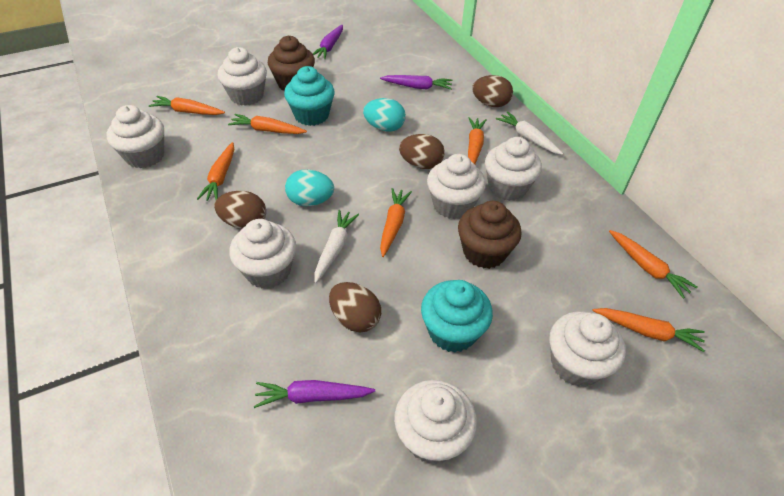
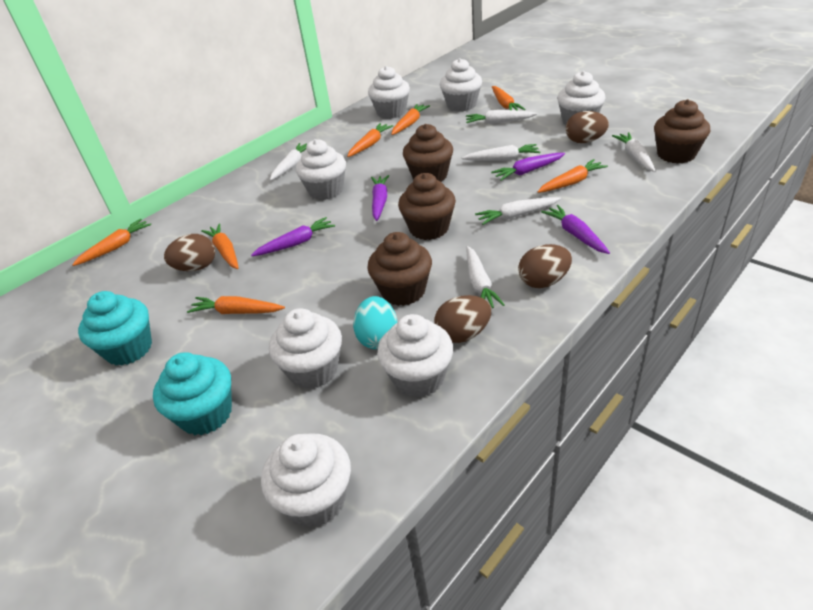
brown cupcake: [268,36,315,91] [458,201,522,269] = 2 -> [367,232,432,306] [398,173,456,240] [403,124,453,182] [654,99,710,164] = 4
purple carrot: [254,380,375,408] [313,25,343,59] [380,75,452,90] = 3 -> [251,217,335,256] [371,175,389,221] [491,153,565,181] [541,205,610,254] = 4
turquoise egg: [285,170,334,206] [363,98,406,132] = 2 -> [353,296,398,349] = 1
white carrot: [314,210,359,283] [496,112,563,155] = 2 -> [270,143,307,180] [462,144,540,161] [466,110,537,124] [467,246,505,308] [475,197,561,225] [612,132,656,172] = 6

